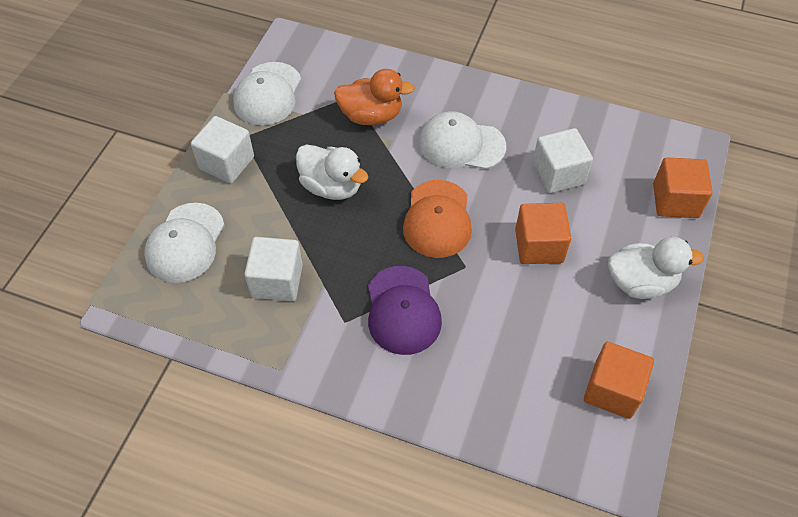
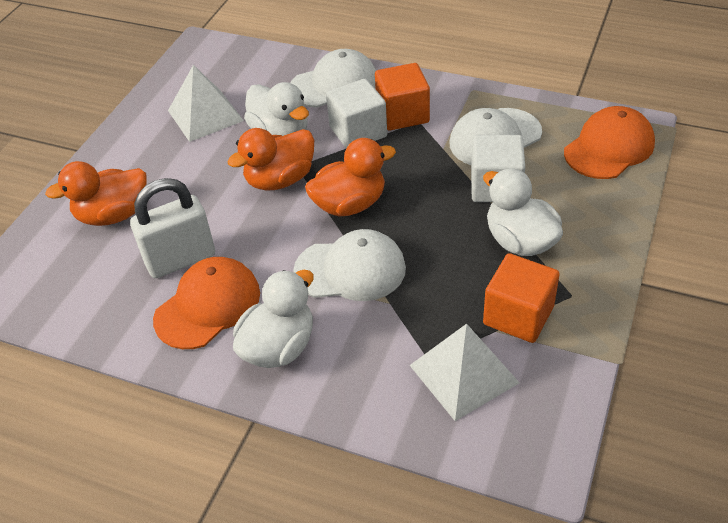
orange cap: [403,180,472,258] = 1 -> [153,257,260,349] [564,106,655,179] = 2
orange cube: [515,203,571,264] [584,342,654,419] [653,157,713,218] = 3 -> [375,63,430,130] [483,253,560,343] = 2
orange duck: [334,69,415,125] = 1 -> [45,161,147,226] [227,128,314,191] [305,138,396,217] = 3
purple cap: [368,266,442,355] = 1 -> none = 0
white cube: [191,116,254,183] [244,237,303,301] [532,128,593,193] = 3 -> [326,79,387,148] [471,135,525,202] = 2
white duck: [296,144,368,200] [608,237,704,299] = 2 -> [233,270,314,368] [244,82,309,136] [483,168,563,256] = 3
white padlock: none = 0 -> [130,178,215,278] = 1
white pyramid: none = 0 -> [168,65,244,142] [410,324,520,421] = 2

